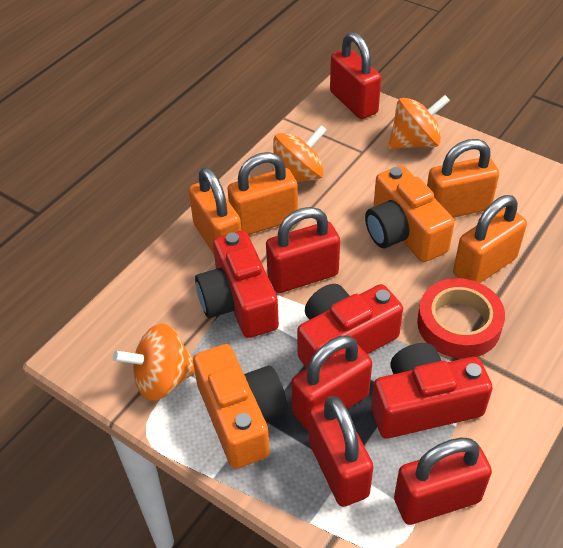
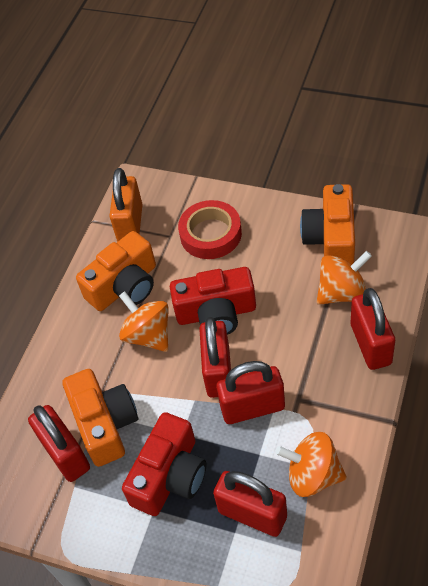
orange camera: [193,344,287,469] [365,165,455,262] = 2 -> [63,369,138,467] [76,231,156,311] [300,184,355,264] = 3
orange padlock: [189,167,241,254] [227,152,298,235] [427,139,499,218] [453,195,527,283] = 4 -> [109,168,143,242] = 1
red camera: [195,231,279,338] [297,284,403,368] [371,343,493,439] = 3 -> [122,412,207,516] [170,267,256,335] = 2

